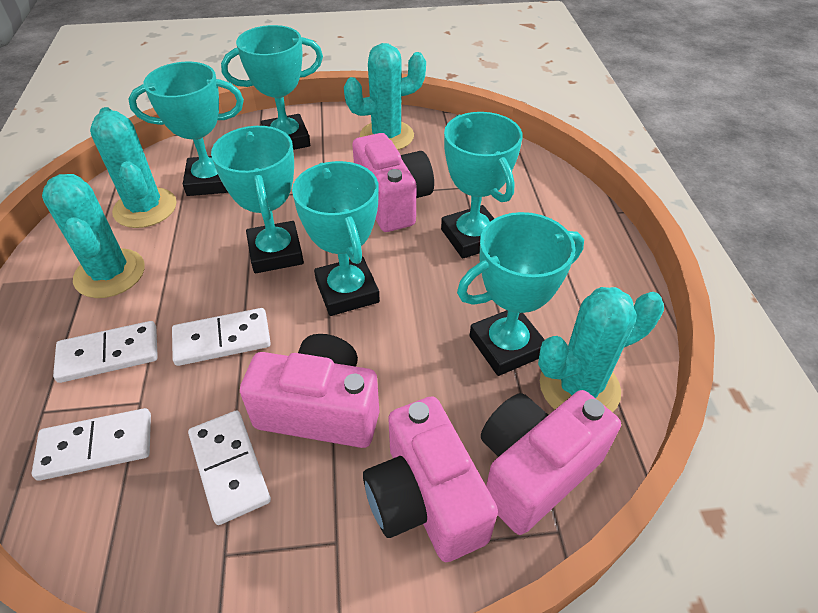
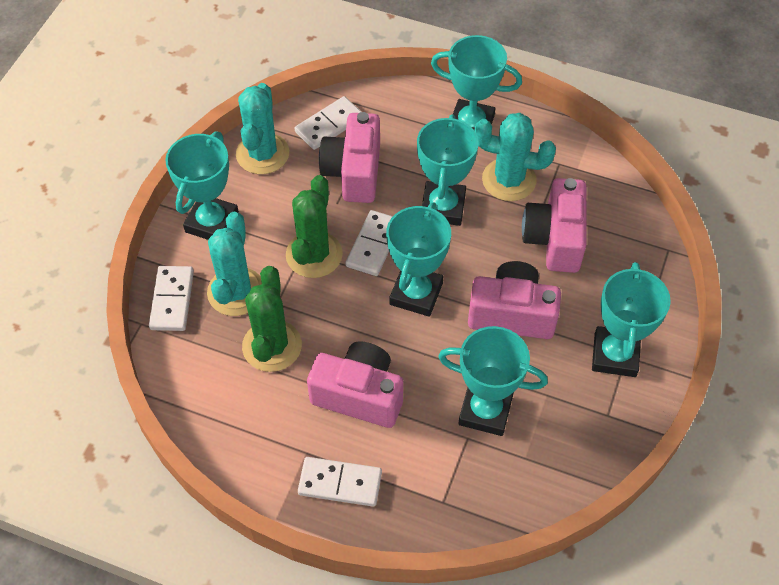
green cactus: none = 0 -> [242,266,302,372] [286,175,343,278] = 2
turquoise cactus: [42,174,145,298] [90,107,177,228] [344,43,426,150] [538,287,664,412] = 4 -> [207,212,262,316] [236,83,289,174] [475,113,556,201] = 3

